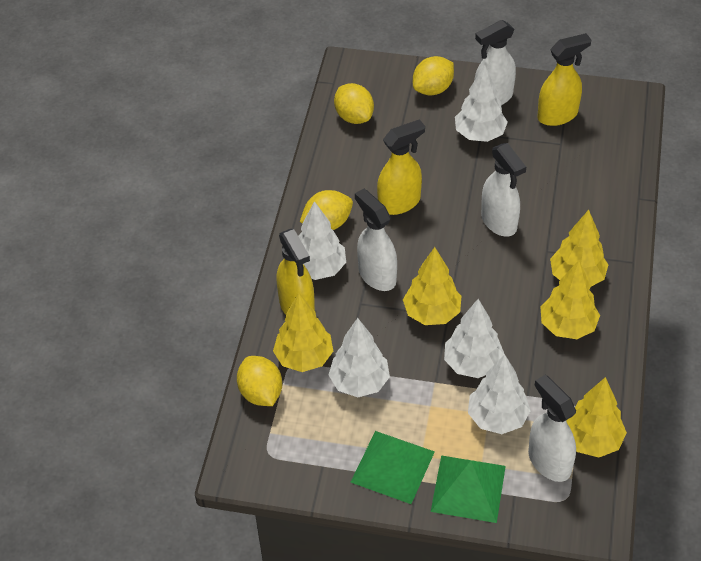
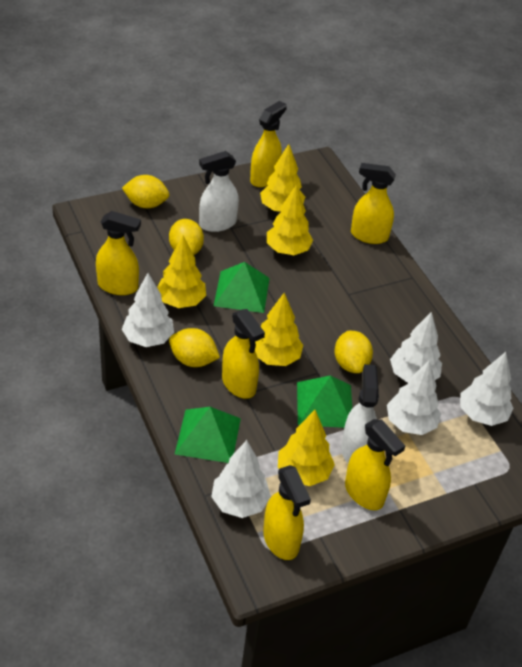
green pyramid: [351,431,435,504] [431,455,506,523] = 2 -> [175,407,241,463] [214,262,269,313] [297,375,352,428] = 3
white spray bottle: [355,189,397,291] [474,20,516,105] [481,143,526,237] [528,375,576,482] = 4 -> [199,151,239,232] [341,364,379,463] = 2
yellow spray bottle: [277,229,315,315] [377,119,425,215] [537,33,591,126] = 3 -> [96,211,141,295] [222,309,265,399] [250,101,287,187] [263,465,311,560] [345,419,405,510] [351,163,396,244] = 6

